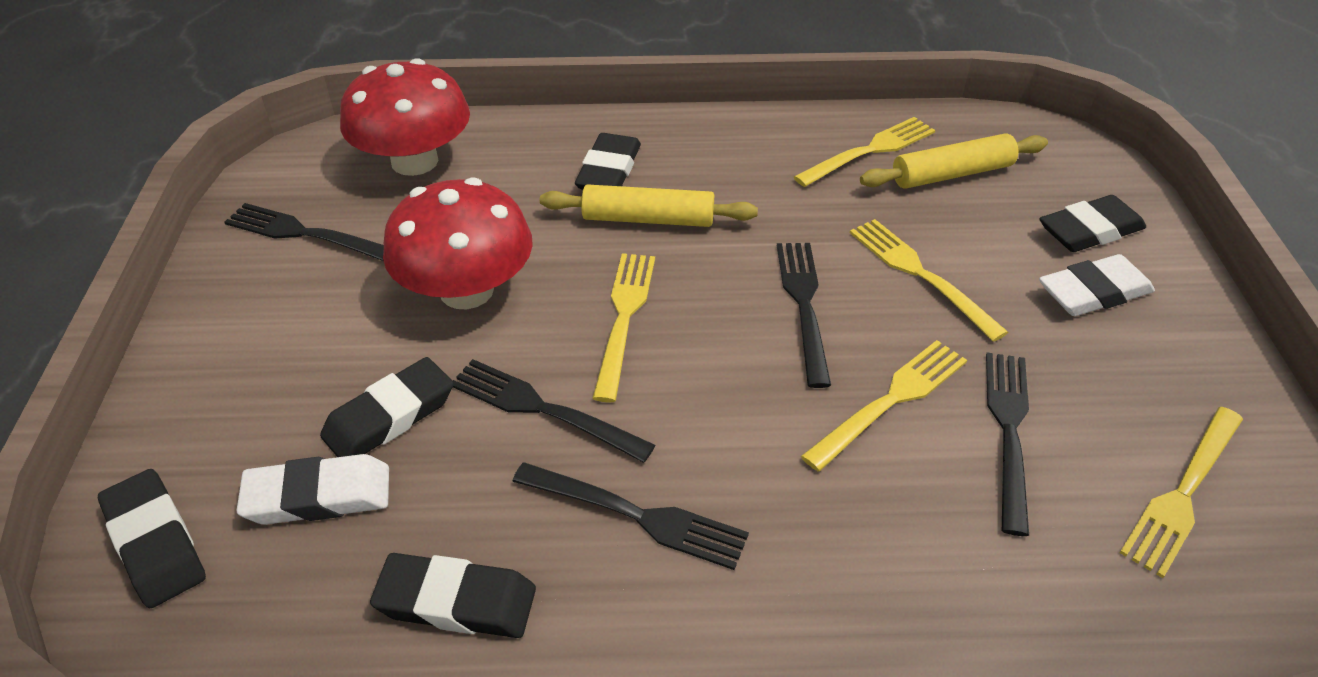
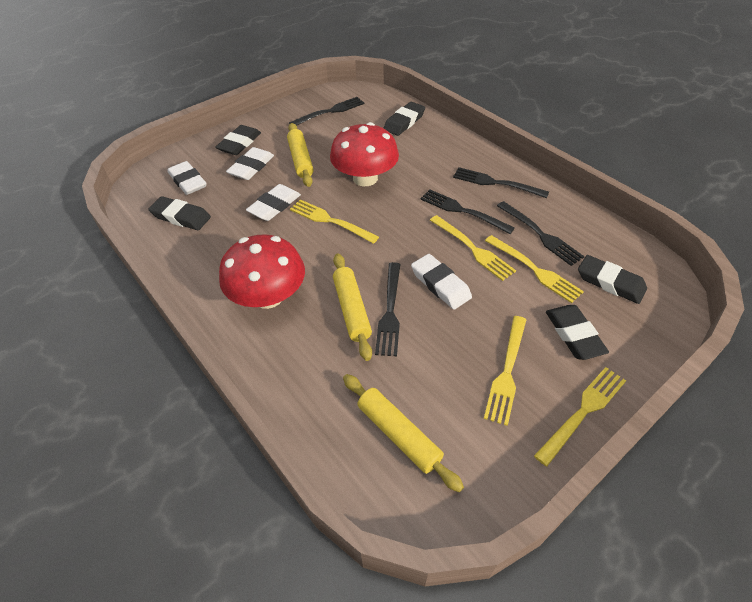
white eraser: [236,454,389,525] [1039,254,1155,316] = 2 -> [167,161,207,195] [226,147,274,180] [246,184,301,221] [411,254,472,310] = 4
yellow rolling pin: [540,184,758,227] [860,133,1048,189] = 2 -> [287,123,314,187] [333,253,372,361] [343,374,464,492] = 3

